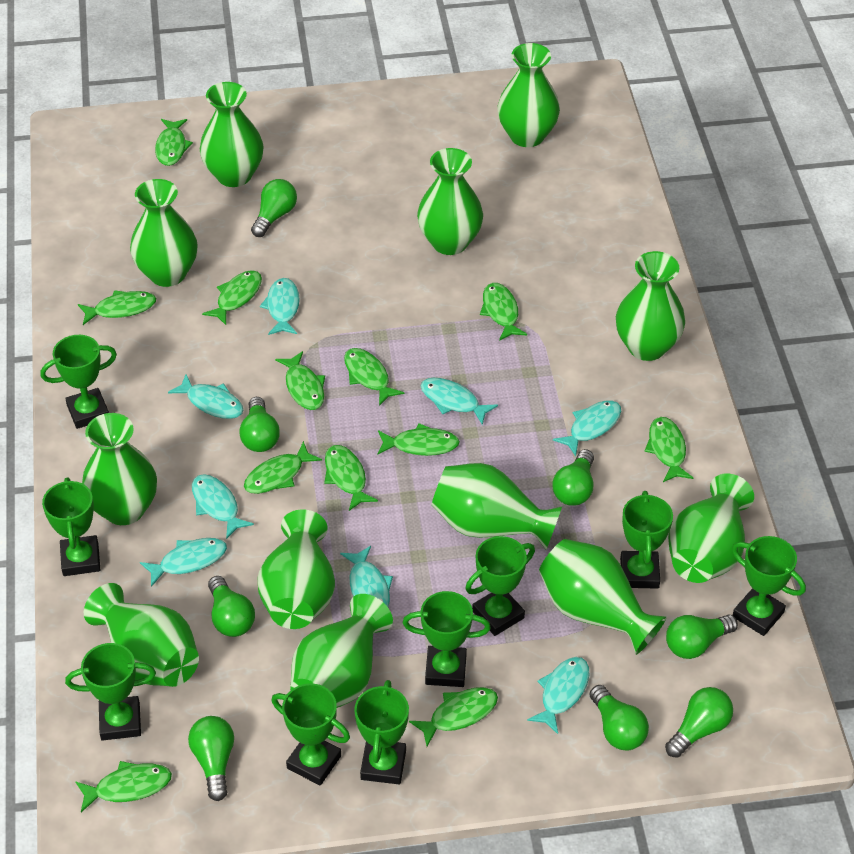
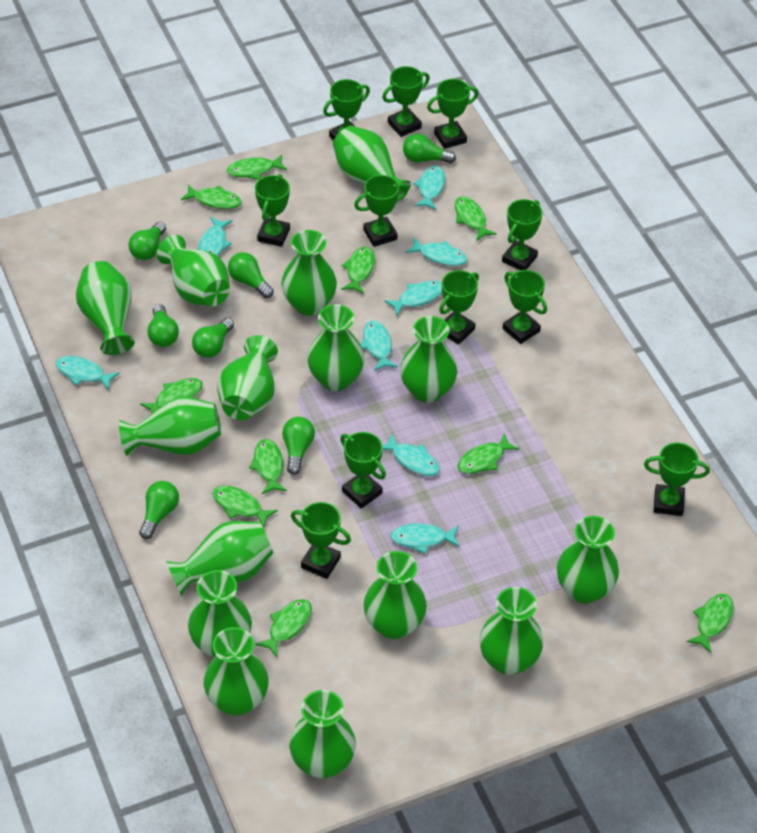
green fish: [75,761,172,812] [78,290,156,325] [155,119,193,166] [202,270,262,325] [244,441,322,494] [275,351,325,410] [324,445,378,511] [344,348,404,406] [377,423,460,456] [409,687,498,746] [480,283,527,341] [644,417,693,482] = 12 -> [140,378,203,414] [181,185,241,209] [212,486,278,528] [227,155,287,180] [249,439,287,494] [255,599,312,657] [341,246,375,294] [455,196,497,241] [458,433,520,474] [687,593,734,653] = 10
green light bulb: [188,716,234,801] [208,576,255,637] [239,397,280,452] [251,179,297,237] [552,449,594,506] [589,685,649,751] [665,687,733,758] [666,615,738,659] = 8 -> [129,221,166,260] [139,481,179,539] [147,304,179,347] [192,318,234,358] [228,252,274,298] [282,417,315,475] [403,134,456,163] = 7
green trophy: [40,335,117,429] [42,478,100,576] [65,643,156,741] [272,683,350,786] [354,680,409,784] [403,591,491,687] [465,536,535,636] [620,491,673,589] [732,536,806,636] = 9 -> [255,174,290,247] [291,502,351,579] [323,79,370,141] [340,432,386,509] [354,175,408,247] [382,66,430,137] [427,79,479,149] [439,270,479,345] [502,199,542,270] [503,270,547,344] [644,443,710,516] = 11
green vase: [82,413,157,525] [84,583,199,687] [130,179,198,287] [200,82,264,187] [258,509,335,629] [290,594,393,708] [417,148,483,255] [432,463,562,550] [497,43,560,147] [539,539,667,655] [616,251,685,361] [668,473,754,583] = 12 -> [76,261,135,355] [119,397,221,456] [156,235,230,306] [166,521,273,596] [188,570,252,658] [204,627,269,716] [217,335,278,420] [281,230,337,316] [289,690,356,779] [307,304,365,391] [333,126,411,203] [364,551,427,639] [400,316,458,403] [479,587,543,675] [557,516,619,604] = 15

